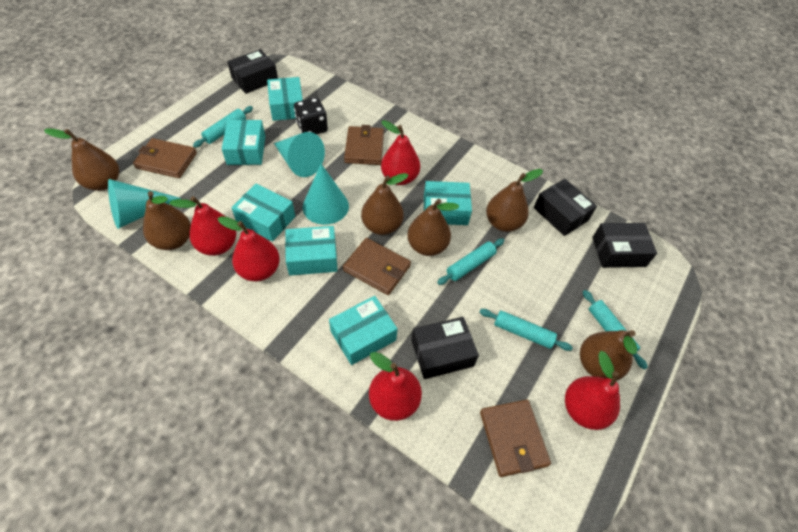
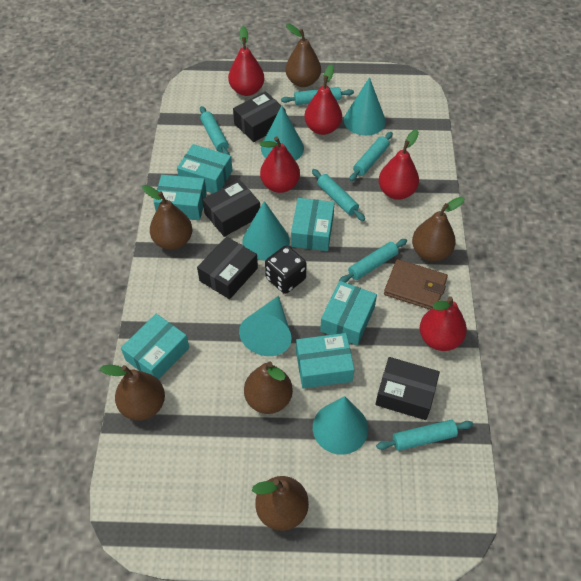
brown wallet: [133,138,197,178] [343,238,411,295] [344,125,384,165] [480,400,551,477] = 4 -> [384,259,448,310] = 1
turquoise cone: [108,179,181,229] [274,132,325,177] [303,164,349,225] = 3 -> [239,296,292,356] [242,201,290,260] [261,106,304,161] [313,396,368,455] [344,77,386,136] = 5
turquoise rolling pin: [193,106,253,147] [437,238,504,285] [480,309,573,351] [583,290,648,370] = 4 -> [200,106,230,155] [281,87,354,105] [312,169,365,221] [339,239,407,283] [349,132,393,181] [376,420,473,451] = 6

